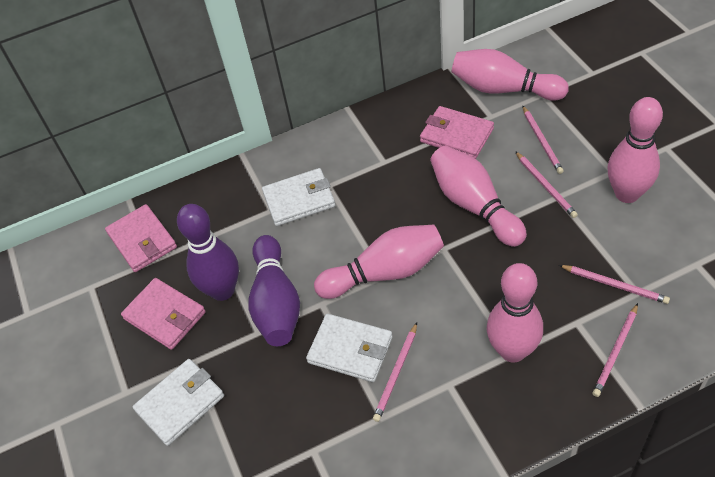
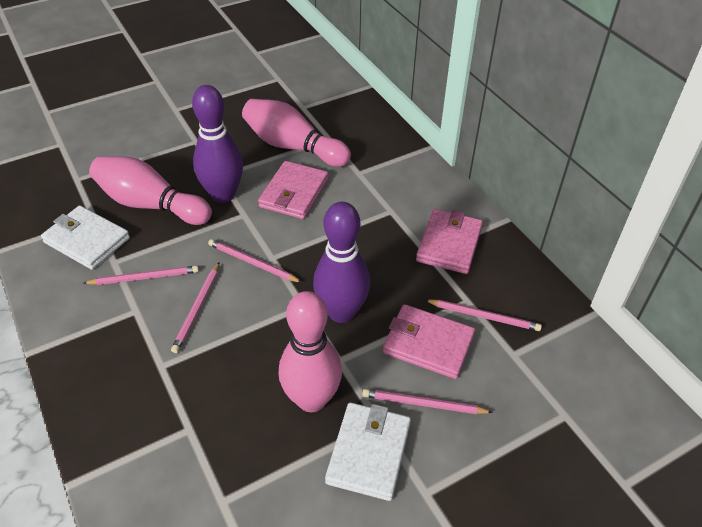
pink bowling pin: [314,224,444,299] [430,145,527,247] [452,49,569,101] [487,263,543,363] [608,97,663,203] = 5 -> [89,156,212,225] [242,99,351,167] [279,291,342,412] = 3
white wallet: [133,359,224,446] [262,168,335,226] [306,314,393,382] = 3 -> [41,205,130,270] [325,402,411,501] = 2

